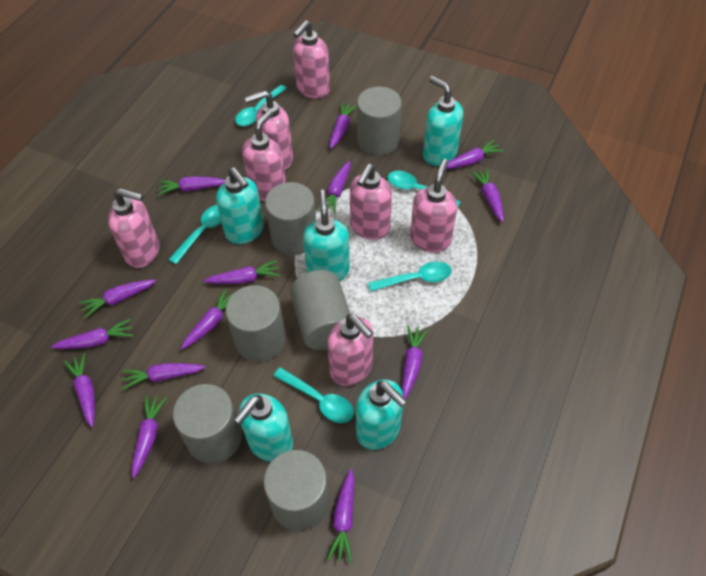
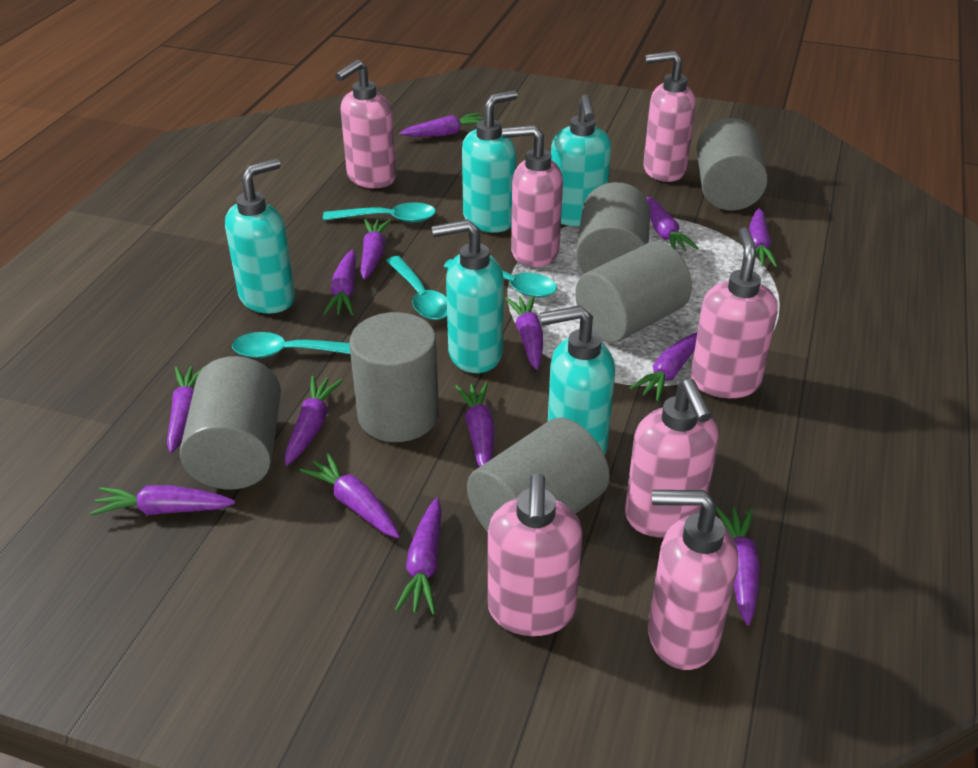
turquoise spoon: [168,205,222,264] [235,85,287,126] [273,367,354,423] [368,261,452,292] [388,171,461,208] = 5 -> [232,332,350,358] [323,202,436,222] [386,256,447,320] [444,259,557,297] = 4

